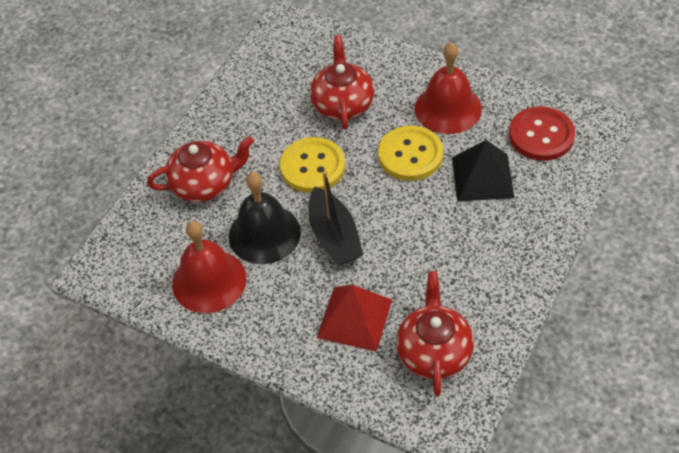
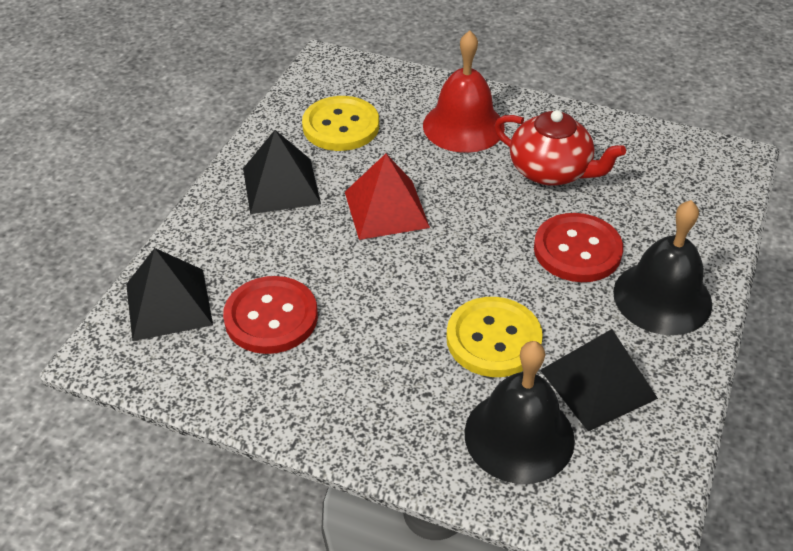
black bell: [229,172,301,264] = 1 -> [464,341,575,484] [613,200,712,335] = 2
black boat: [309,171,363,266] = 1 -> none = 0
black pyramid: [452,140,515,202] = 1 -> [126,248,213,341] [243,130,321,214] [540,329,658,431] = 3
red bell: [172,221,246,313] [415,42,482,134] = 2 -> [423,30,505,153] = 1
red button: [509,106,575,161] = 1 -> [223,276,318,354] [534,213,623,282] = 2
red teapot: [147,136,254,202] [310,35,374,130] [396,271,474,396] = 3 -> [494,110,626,186] = 1

